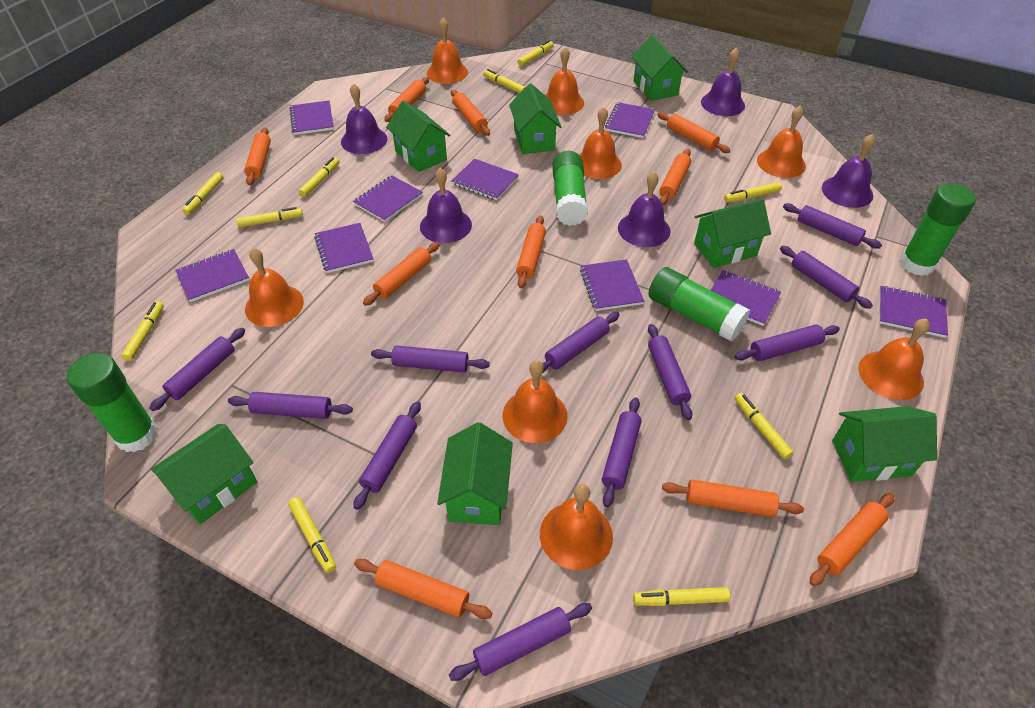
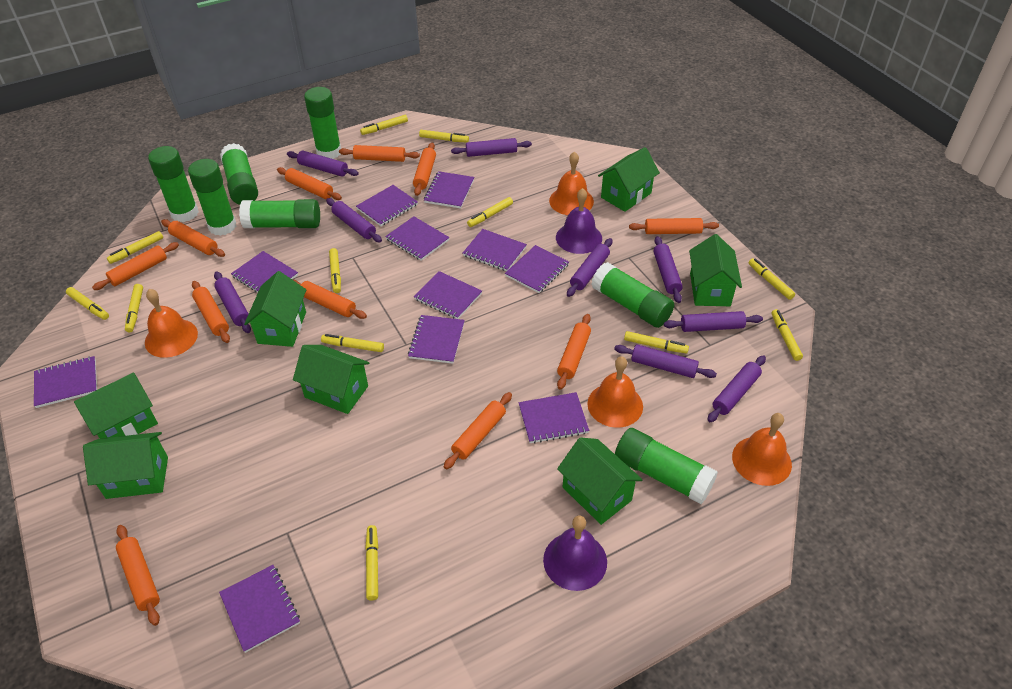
green glue stick: [67,353,158,452] [552,151,588,226] [649,267,750,341] [900,183,976,276] = 4 -> [148,146,199,222] [188,159,236,236] [220,143,258,205] [239,199,320,228] [304,87,341,159] [591,262,674,328] [615,428,718,504] = 7
orange bell: [245,248,304,327] [427,18,468,84] [503,360,568,443] [540,484,613,570] [545,46,584,115] [580,107,622,179] [757,106,806,178] [858,319,930,400] = 8 -> [145,289,198,358] [549,152,594,215] [587,356,643,428] [732,413,792,486] = 4
orange rolling pin: [244,127,271,185] [354,559,492,619] [363,242,440,306] [384,77,429,122] [451,90,490,136] [516,215,546,288] [657,112,730,153] [659,149,691,205] [662,479,804,517] [810,493,894,586] = 10 -> [92,242,179,290] [116,525,160,626] [161,219,225,257] [192,281,230,343] [277,167,342,200] [294,280,367,319] [339,145,420,162] [413,143,436,196] [444,392,512,469] [557,314,591,390] [629,218,719,234] = 11
purple bell: [341,83,387,154] [420,168,472,243] [618,172,670,247] [701,48,745,116] [822,134,875,208] = 5 -> [543,516,607,591] [556,188,602,254] = 2
purple notebook: [175,249,249,302] [290,101,334,135] [314,223,374,273] [353,175,423,222] [452,159,519,200] [580,259,644,311] [605,102,655,138] [711,270,781,326] [879,286,948,338] = 9 -> [34,356,97,408] [219,565,300,653] [231,251,298,293] [356,185,418,226] [385,217,450,261] [408,315,465,364] [414,271,482,319] [424,171,474,208] [463,229,527,271] [505,245,569,293] [519,392,589,444] = 11
purple rolling pin: [149,328,245,411] [228,392,353,419] [353,401,421,510] [371,345,490,373] [449,603,592,681] [542,312,620,374] [602,397,642,507] [648,324,692,420] [735,324,840,361] [780,246,873,309] [783,203,882,249] = 11 -> [214,271,251,333] [287,150,359,177] [326,198,382,242] [451,138,532,157] [567,238,613,297] [614,344,717,378] [654,236,683,303] [664,311,763,332] [707,355,766,422] = 9
yellow marker: [121,301,164,361] [182,172,224,215] [236,207,303,228] [288,497,336,573] [299,157,340,197] [483,69,525,93] [518,40,554,66] [633,587,730,606] [724,182,782,203] [734,393,794,459] = 10 -> [66,287,109,320] [107,231,163,264] [125,284,143,332] [321,334,384,352] [329,248,341,293] [360,115,408,135] [365,525,378,601] [419,130,469,143] [467,197,513,227] [624,331,689,353] [748,258,795,300] [772,309,803,361] = 12

